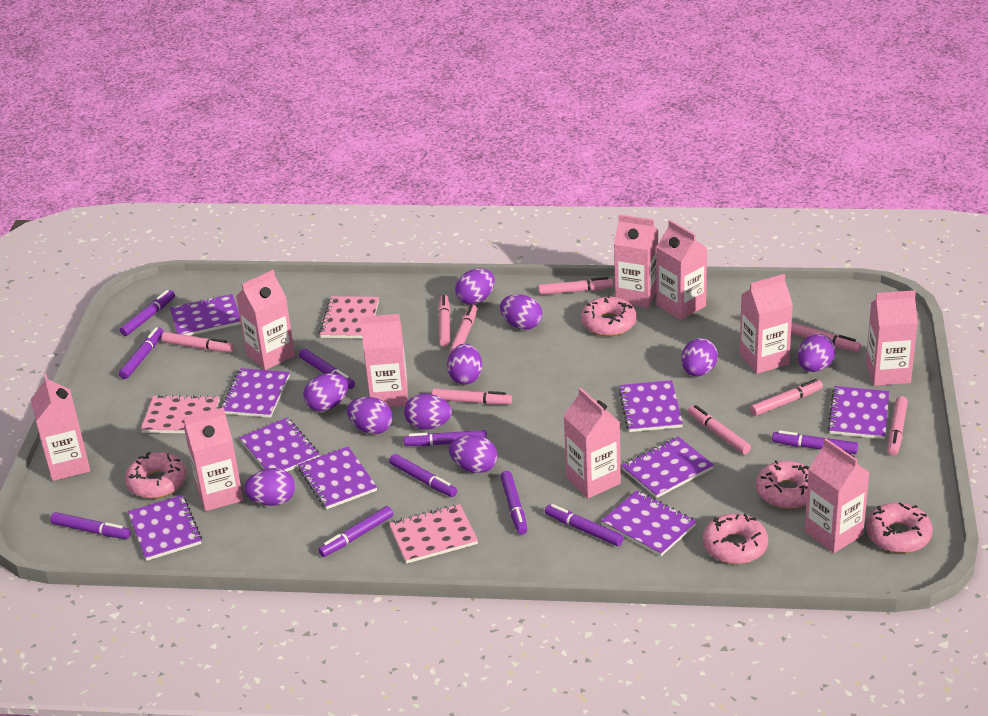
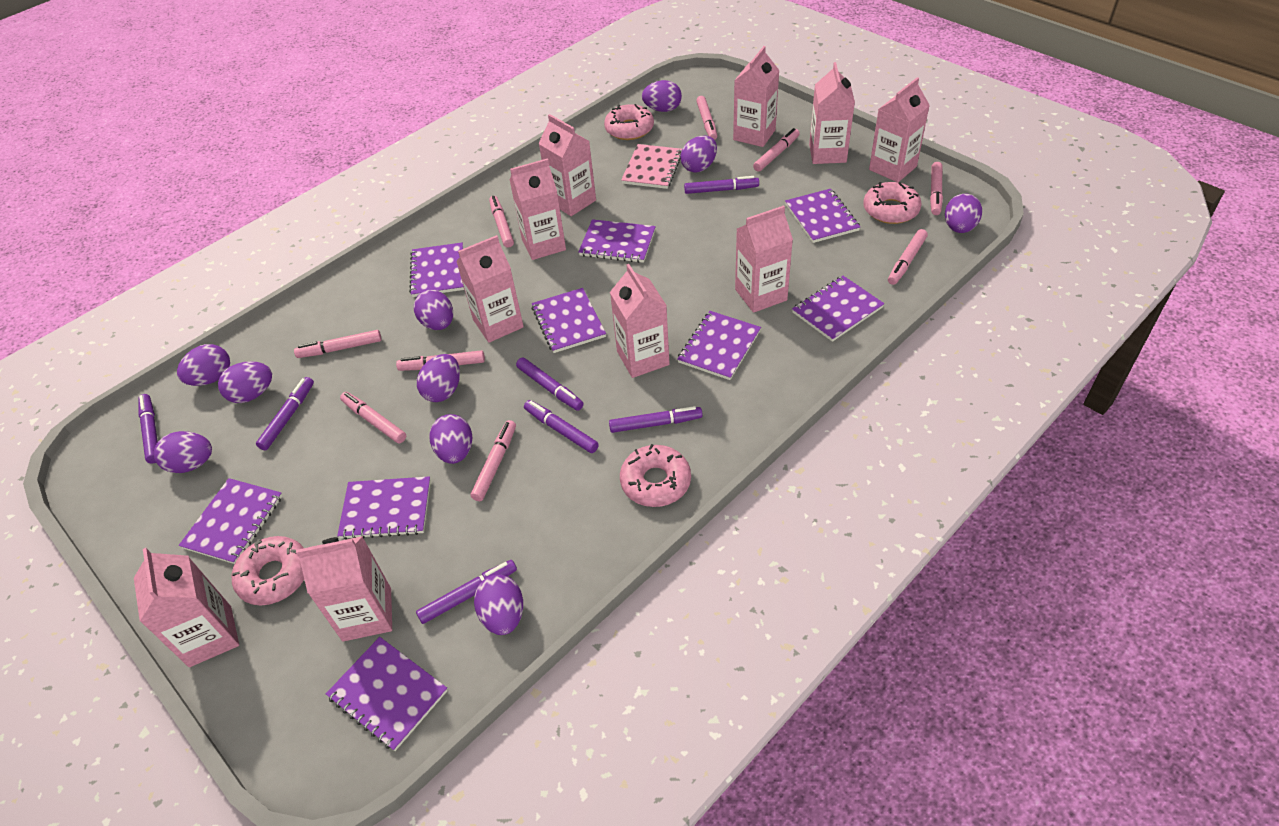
pink donut: [125,452,187,499] [581,295,636,336] [703,513,768,564] [756,460,809,509] [866,503,933,553] = 5 -> [232,536,304,605] [604,104,654,140] [620,444,691,507] [863,182,922,224] = 4
pink notebook: [141,395,220,433] [319,296,379,338] [389,504,478,564] = 3 -> [621,144,682,189] = 1
purple marker: [50,512,131,539] [119,327,164,379] [120,290,175,336] [299,349,355,389] [318,506,393,557] [389,454,457,497] [404,430,487,446] [500,471,527,535] [545,504,624,546] [772,430,858,454] = 10 -> [138,394,158,464] [256,377,314,450] [416,560,517,624] [516,357,584,411] [524,400,599,453] [609,406,703,433] [684,176,759,194] = 7

